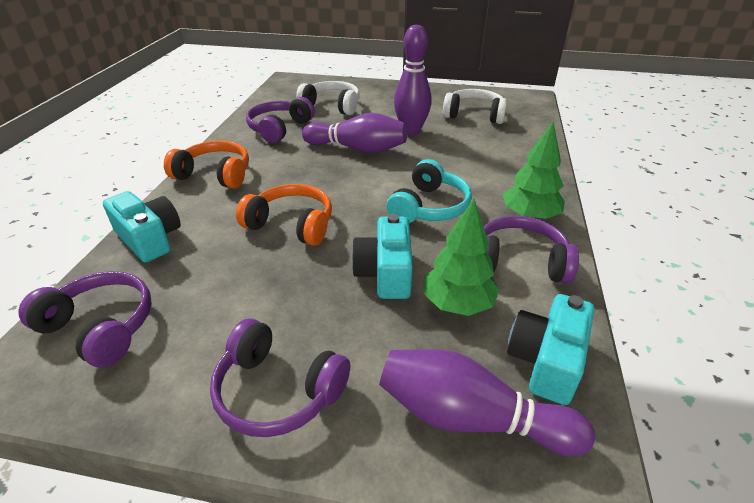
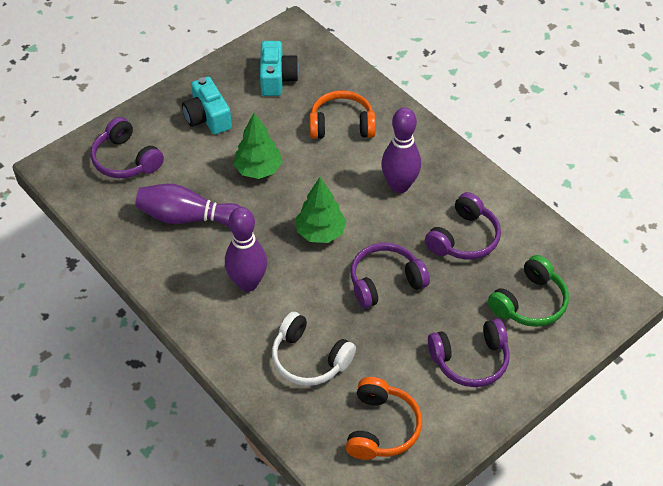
green headphones: none = 0 -> [488,255,569,327] = 1
turquoise camera: [103,191,181,262] [351,214,413,299] [507,294,594,405] = 3 -> [182,77,232,135] [260,41,299,96] = 2
turquoise headphones: [387,159,472,223] = 1 -> none = 0
white headphones: [296,81,360,115] [443,89,507,124] = 2 -> [272,312,356,386] = 1

